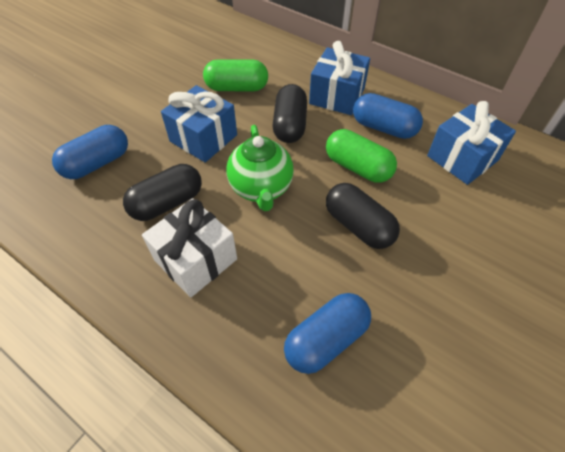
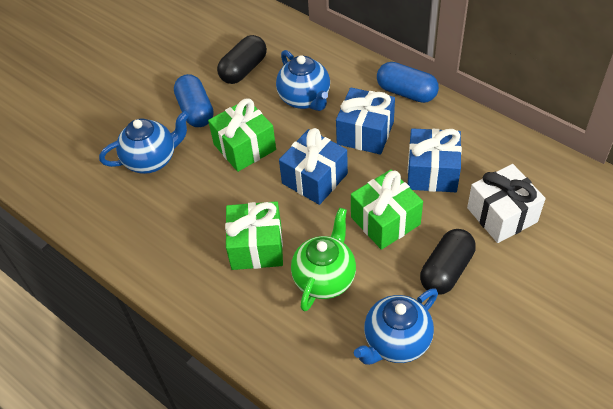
black capsule: [123,164,202,221] [272,84,307,143] [326,183,400,249] = 3 -> [217,35,267,84] [420,229,476,295] = 2
blue capsule: [52,125,128,179] [284,293,371,374] [353,93,423,139] = 3 -> [174,74,213,127] [377,62,439,103] = 2
blue teapot: none = 0 -> [99,111,189,174] [276,50,330,111] [354,288,438,365] = 3
green capsule: [203,59,268,91] [326,129,397,183] = 2 -> none = 0
green gift: none = 0 -> [208,98,276,172] [225,201,283,270] [351,170,423,250] = 3

